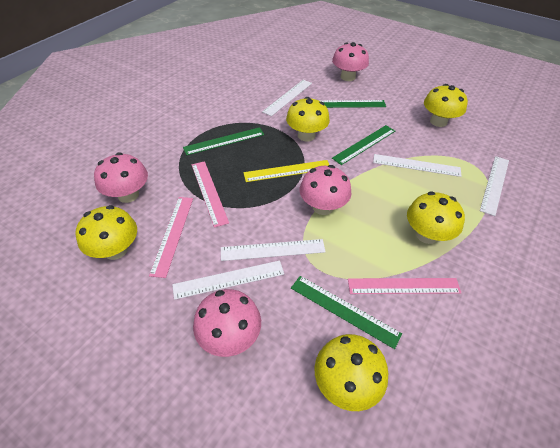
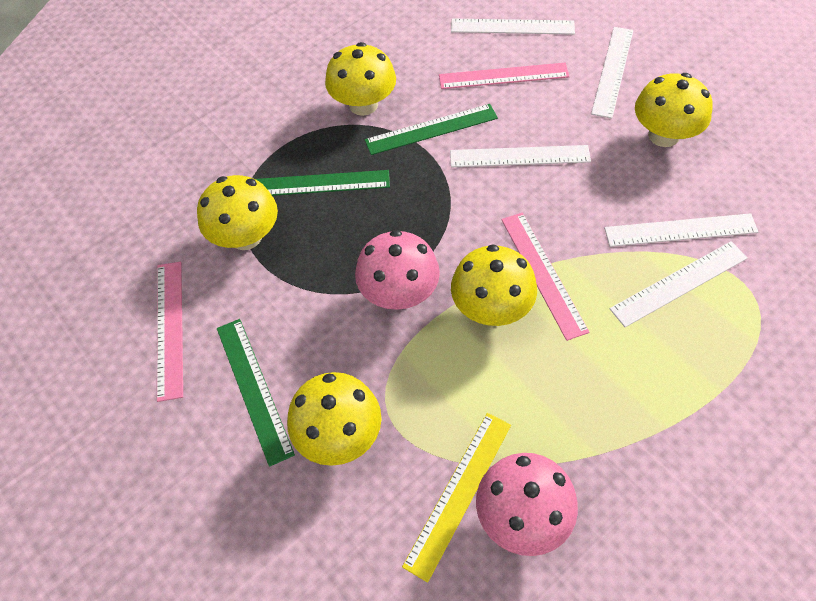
green ruler: [183,127,264,155] [291,276,402,349] [318,100,386,108] [332,125,395,165] = 4 -> [217,319,295,467] [256,170,390,196] [365,104,498,155] = 3
pink mushroom: [94,152,148,203] [193,289,261,357] [300,165,351,215] [332,42,369,81] = 4 -> [355,230,440,310] [476,453,578,556] = 2

